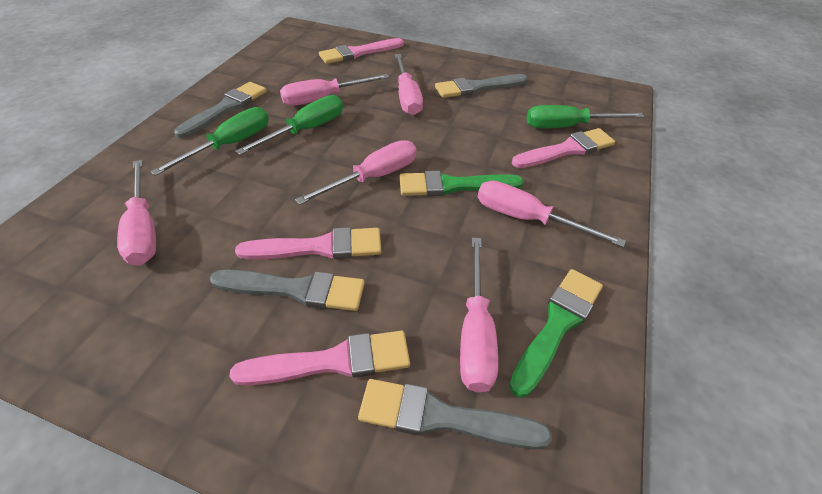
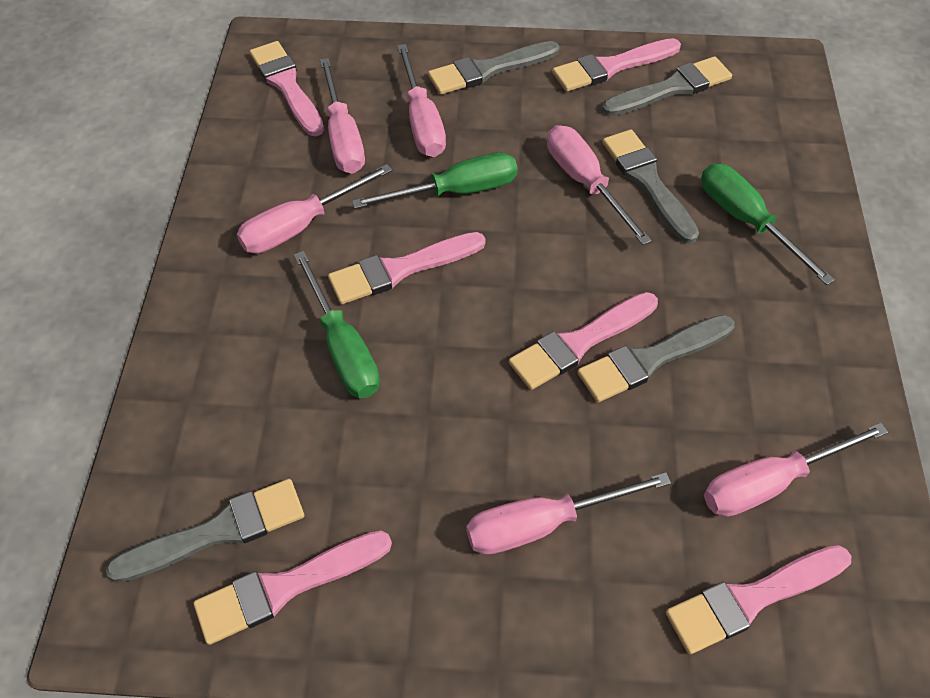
green brush: [400,171,524,196] [509,269,603,398] = 2 -> none = 0
grey brush: [174,82,267,138] [210,270,365,311] [358,379,552,449] [435,74,528,98] = 4 -> [106,479,304,583] [428,41,560,95] [577,315,735,402] [602,56,732,116] [603,130,699,244] = 5
pink brush: [230,330,410,386] [235,227,381,259] [319,38,404,64] [512,128,615,168] = 4 -> [194,531,392,645] [250,41,324,136] [328,232,485,304] [509,292,658,390] [552,38,681,91] [666,545,851,654] = 6

